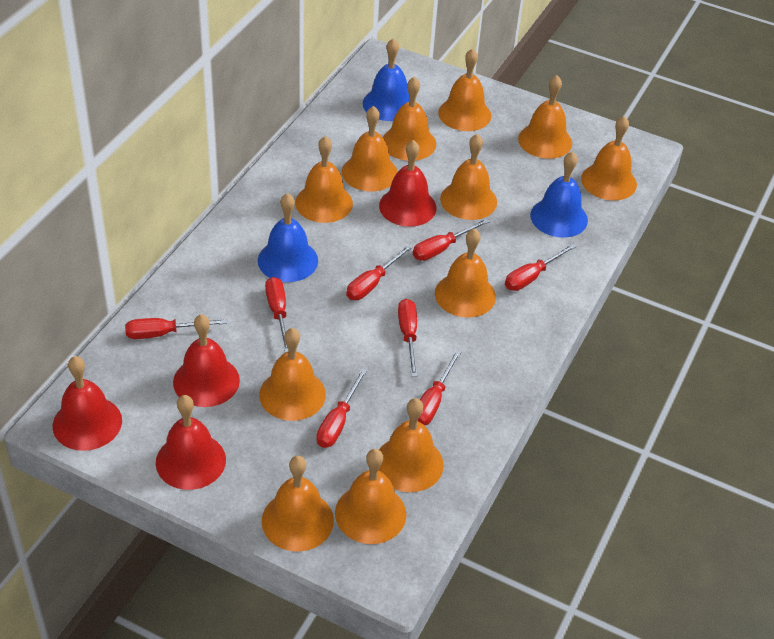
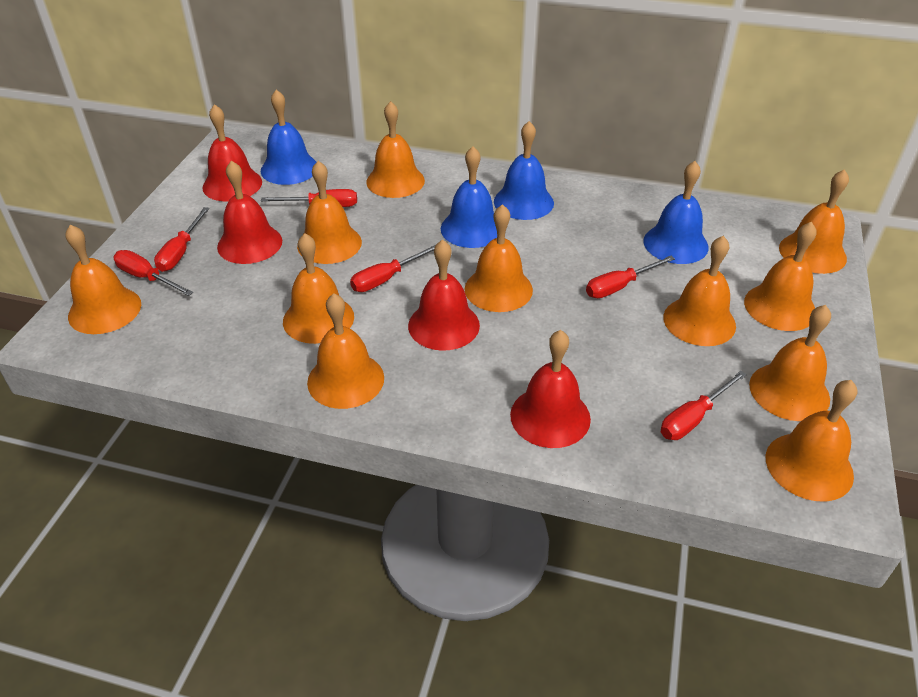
blue bell: [258,193,318,282] [363,38,410,121] [530,151,588,238] = 3 -> [261,89,316,185] [441,146,497,248] [494,121,554,220] [643,161,709,264] = 4
orange bell: [259,328,326,421] [262,456,334,552] [295,136,353,223] [335,449,406,544] [342,106,398,191] [378,398,444,492] [383,77,436,161] [435,228,496,318] [438,48,491,131] [440,134,497,220] [518,75,572,159] [581,116,637,200] = 12 -> [65,225,141,334] [283,233,354,344] [297,161,362,264] [307,293,384,409] [366,101,425,198] [465,204,533,312] [663,236,736,346] [744,222,816,331] [749,305,831,421] [766,380,857,501] [779,169,849,274] = 11
red screwdriver: [125,318,227,339] [265,277,289,353] [316,369,367,448] [346,244,413,300] [398,299,418,377] [413,218,490,261] [418,350,461,425] [505,243,577,291] = 8 -> [114,250,193,296] [154,207,209,272] [261,189,357,207] [350,245,436,292] [586,256,675,298] [661,371,747,440] = 6

